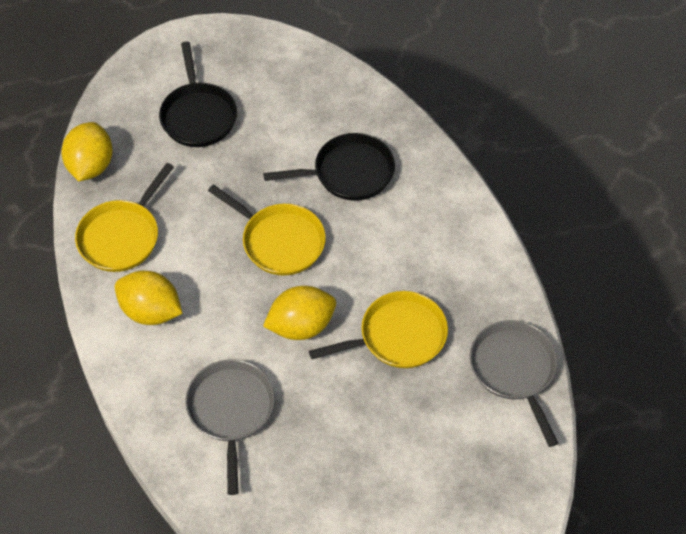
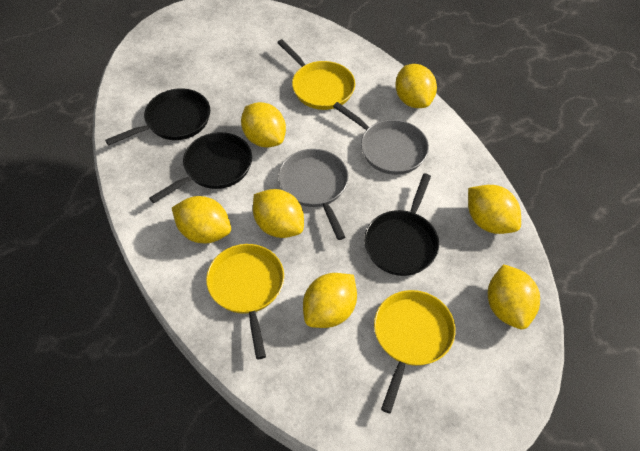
black pan: [159,42,237,147] [263,133,395,201] = 2 -> [105,88,210,146] [149,132,252,203] [364,173,439,276] = 3
yellow lemon: [61,122,113,181] [115,271,183,325] [263,286,336,340] = 3 -> [172,196,231,243] [241,102,286,147] [253,189,304,238] [303,273,357,328] [395,64,437,108] [468,185,521,234] [488,264,540,329] = 7

